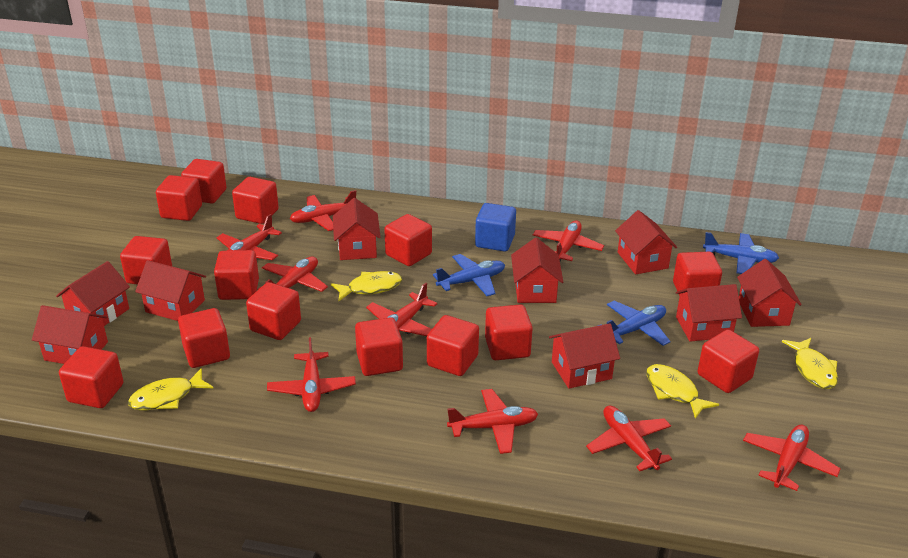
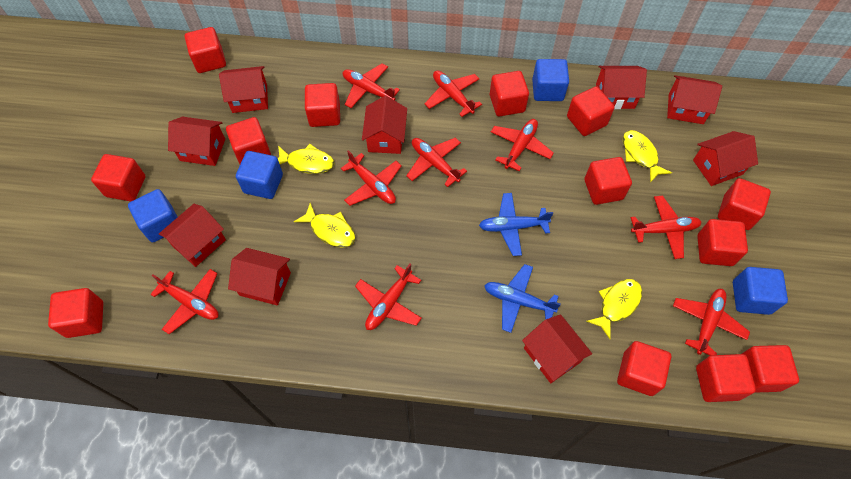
blue cube: [475,203,516,251] = 1 -> [128,189,177,242] [236,151,283,199] [532,59,569,101] [733,267,788,315] = 4
blue plane: [433,254,505,296] [598,301,671,346] [703,232,779,274] = 3 -> [479,193,553,256] [484,264,561,333] = 2
red cube: [59,346,124,408] [120,236,172,284] [156,175,202,221] [178,308,230,368] [181,159,227,204] [214,250,259,300] [232,177,279,224] [246,282,301,340] [355,317,403,376] [384,214,432,266] [427,315,479,376] [485,304,533,360] [673,252,722,296] [698,330,759,393] = 14 -> [48,288,103,338] [91,154,146,201] [185,27,226,73] [226,117,271,164] [305,83,340,127] [490,71,529,116] [567,86,615,136] [584,157,632,205] [617,341,671,396] [696,354,756,402] [697,219,748,266] [718,178,771,230] [742,345,799,393] = 13

